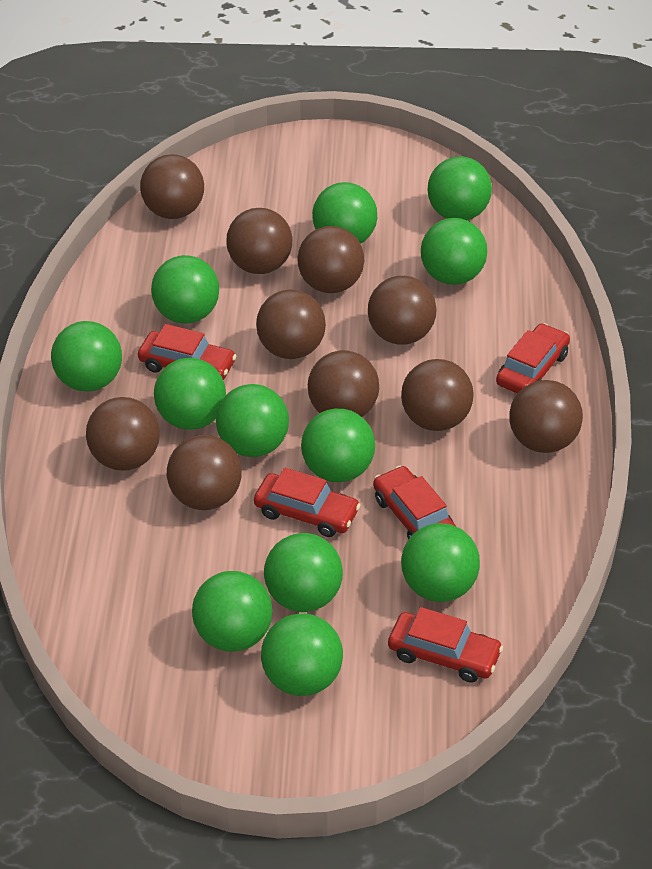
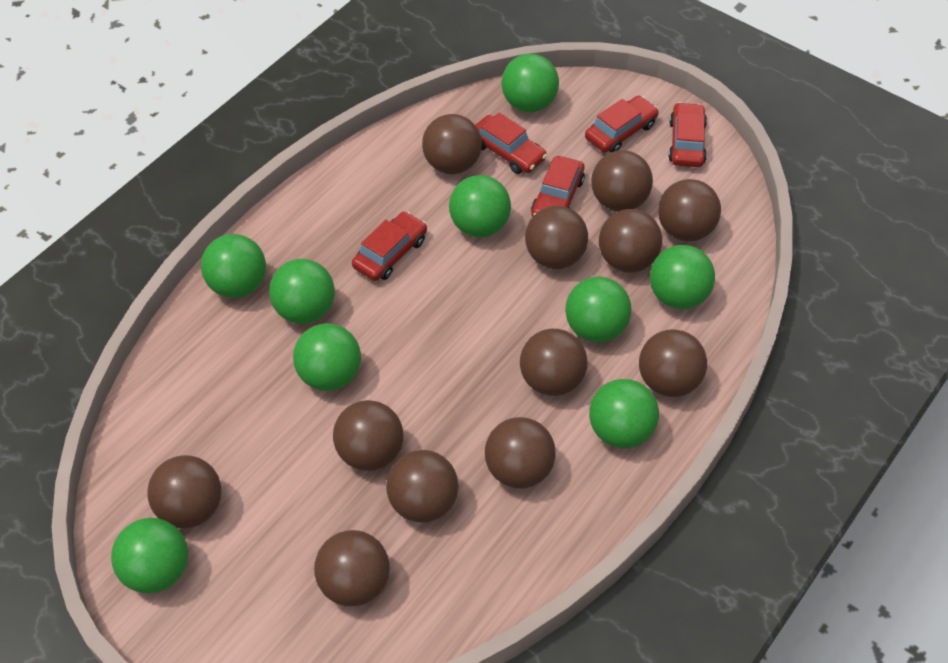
brown ball: [86,397,160,471] [140,154,204,219] [167,435,242,510] [226,208,292,274] [256,289,326,359] [297,226,364,293] [308,350,379,417] [368,276,437,345] [401,359,474,431] [509,380,583,453] = 10 -> [147,455,221,528] [314,530,390,607] [333,400,404,471] [386,450,459,523] [422,114,482,174] [485,417,556,488] [520,329,587,396] [525,206,588,269] [591,150,653,212] [599,209,662,273] [639,329,707,397] [658,179,721,242] = 12
green ball: [51,321,122,392] [151,255,219,324] [154,358,226,430] [192,571,273,652] [216,384,289,457] [261,613,343,696] [264,533,343,612] [301,409,375,482] [312,182,377,244] [401,523,480,602] [421,218,487,285] [428,156,492,220] = 12 -> [111,518,188,594] [201,234,266,298] [269,259,335,324] [293,323,361,391] [449,175,511,237] [501,54,559,112] [565,277,631,342] [589,379,659,448] [650,245,715,309] = 9

